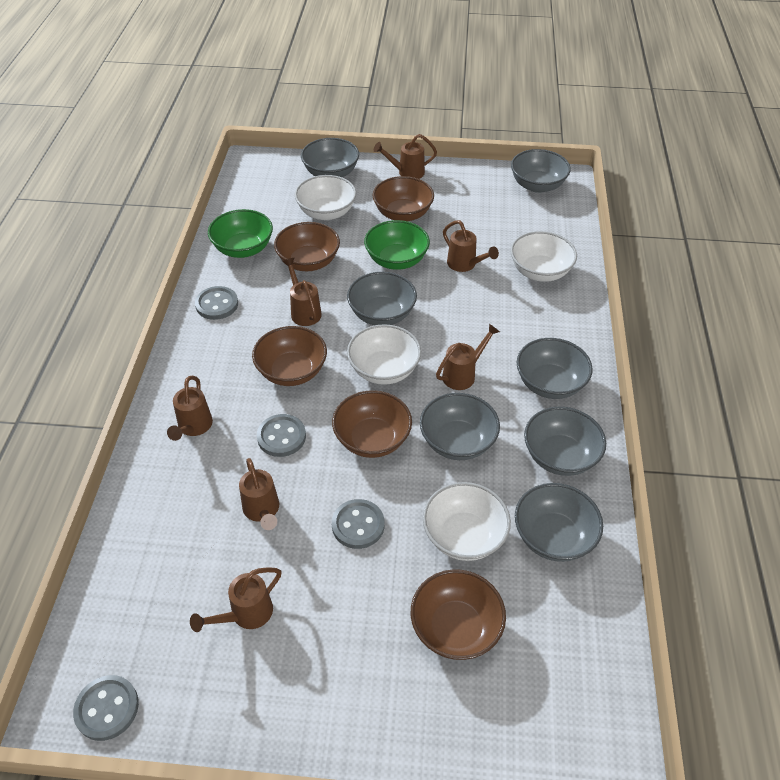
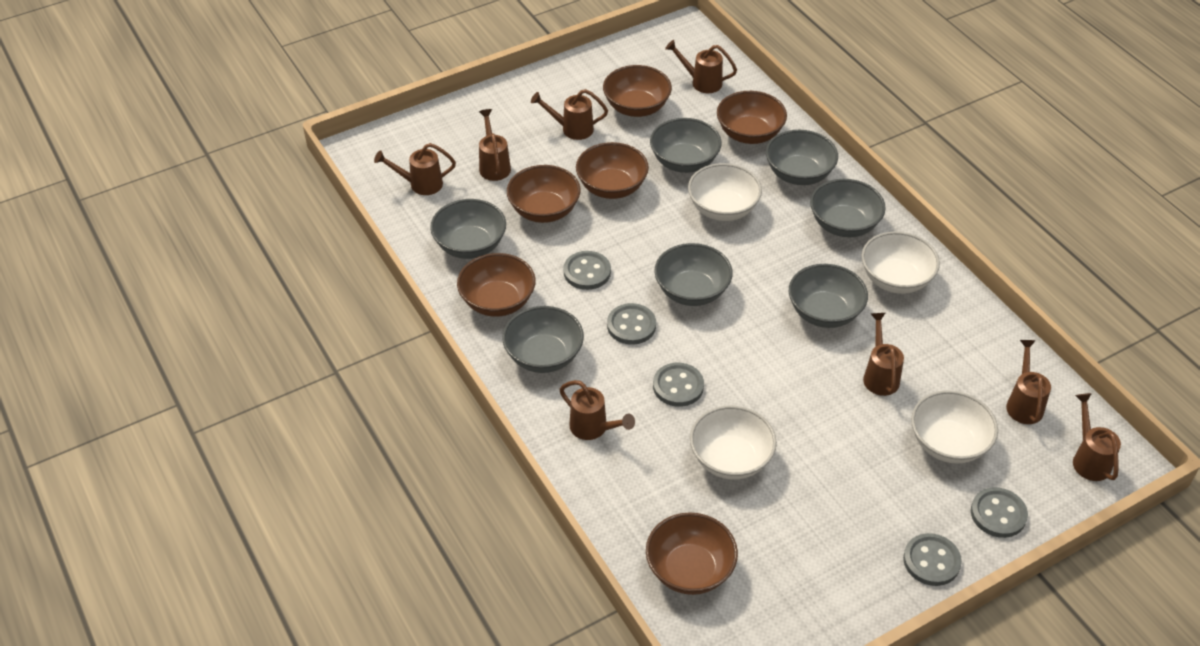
brown bowl: [252,326,327,386] [274,222,340,271] [332,390,412,458] [373,176,434,221] [411,569,506,660] = 5 -> [457,253,536,317] [507,165,581,223] [576,142,649,199] [603,65,672,117] [646,512,738,595] [717,91,787,144] = 6
brown watering can: [167,376,213,441] [190,567,281,632] [239,458,279,530] [282,258,322,326] [374,134,437,179] [436,324,500,390] [443,220,499,272] = 7 -> [374,143,456,195] [479,109,511,181] [531,89,608,140] [559,380,635,440] [665,40,737,93] [863,313,904,396] [1006,340,1051,424] [1073,393,1121,481] = 8
green bowl: [208,209,273,258] [364,220,430,270] = 2 -> none = 0
grey button: [73,675,139,741] [195,286,238,320] [257,414,306,457] [332,499,384,549] = 4 -> [563,251,611,290] [607,303,656,345] [653,363,704,407] [903,533,962,586] [971,487,1028,538] = 5

